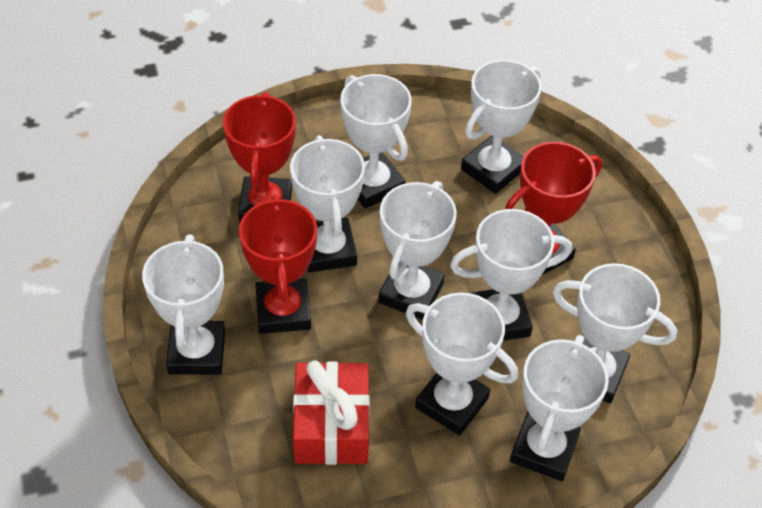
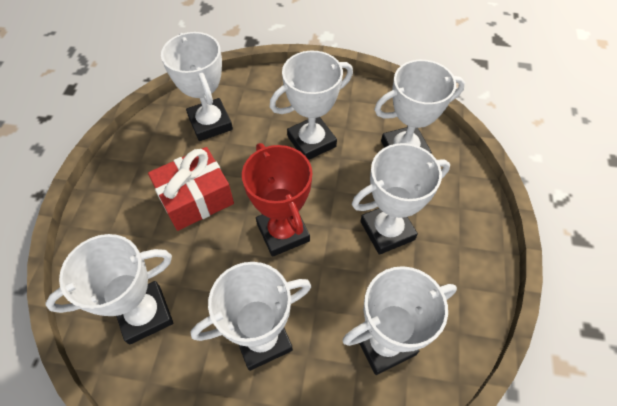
red trophy: [223,92,296,223] [239,194,317,334] [505,142,602,275] = 3 -> [242,143,312,257] = 1
white trophy: [142,235,225,375] [290,135,365,272] [340,74,412,209] [378,181,457,320] [406,293,518,436] [450,209,572,341] [461,60,542,194] [510,335,609,481] [552,263,677,403] = 9 -> [45,234,173,345] [161,32,233,141] [191,262,311,371] [269,51,353,160] [343,266,457,375] [352,143,450,255] [374,60,465,153] = 7

